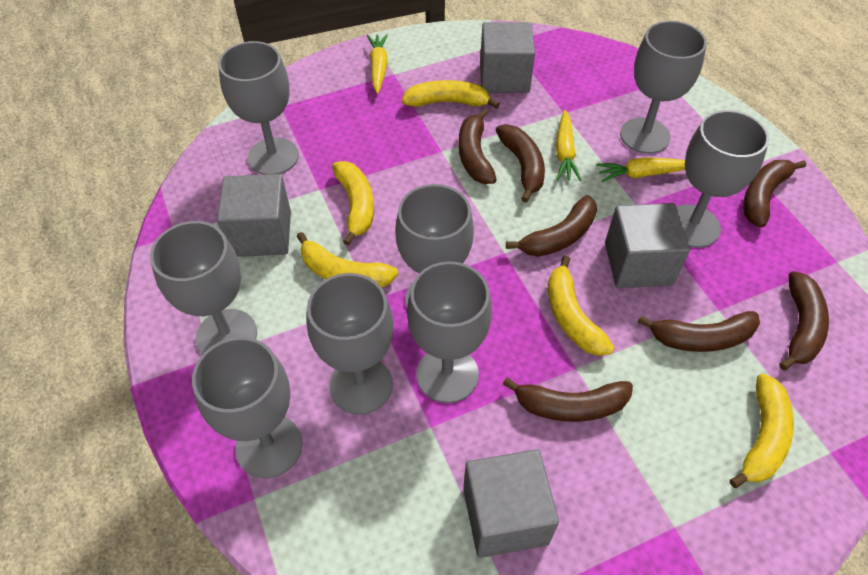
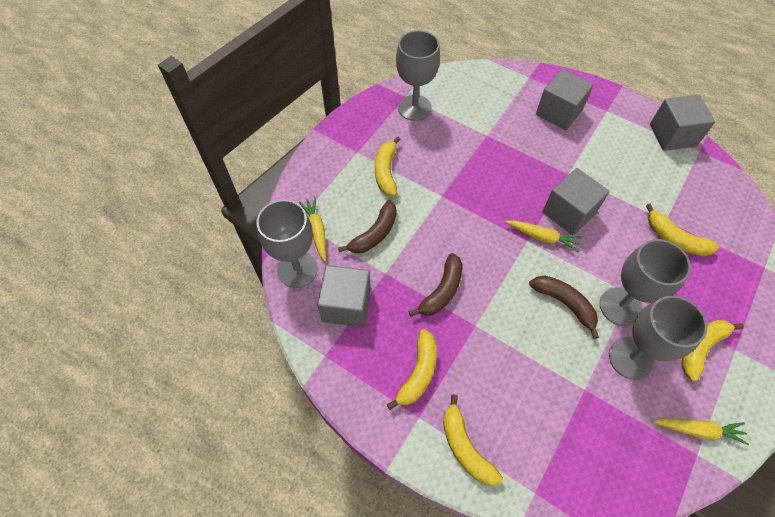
brown banana: [458,108,497,184] [496,124,545,203] [503,378,633,422] [506,195,597,257] [638,311,760,352] [743,160,806,228] [779,271,829,371] = 7 -> [338,200,397,253] [409,253,462,317] [529,276,599,339] = 3
grey goblet: [150,221,257,354] [192,337,302,478] [218,41,299,175] [307,273,393,415] [395,184,474,307] [407,261,492,403] [620,21,707,154] [676,110,769,248] = 8 -> [257,200,318,288] [396,30,440,121] [600,239,691,326] [609,296,707,380] = 4

